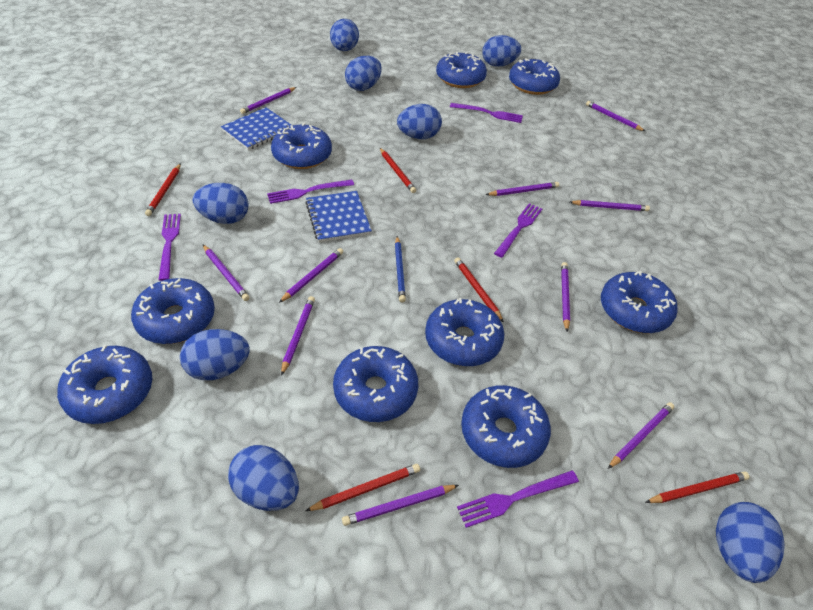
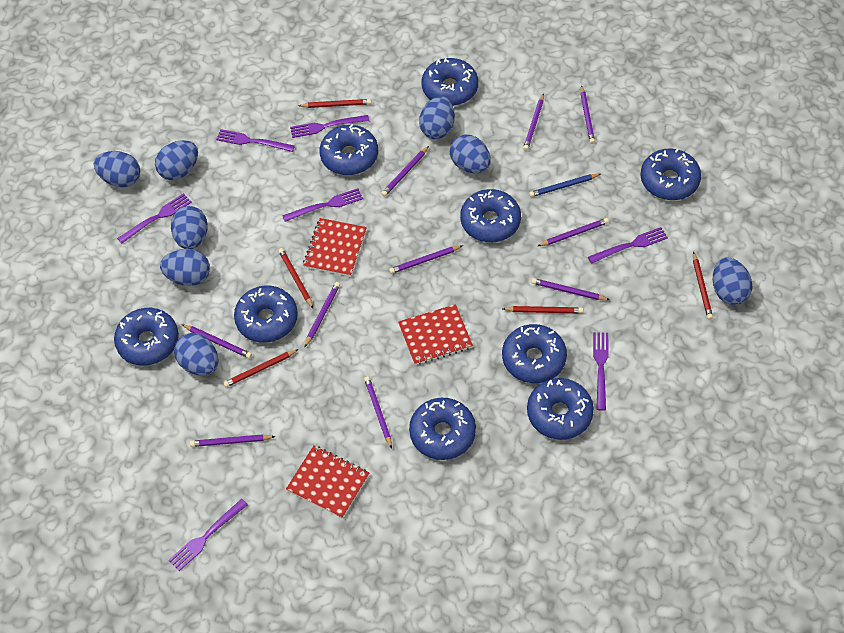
blue notebook: [221,107,291,150] [305,191,372,242] = 2 -> none = 0
purple fork: [159,214,181,281] [267,180,354,204] [450,103,523,123] [457,470,579,528] [494,203,542,258] = 5 -> [117,193,192,244] [169,499,248,571] [216,129,295,152] [282,188,363,222] [290,115,369,138] [588,227,668,264] [593,332,609,411] = 7
red notebook: none = 0 -> [286,446,369,518] [303,218,367,277] [398,304,473,365] = 3

